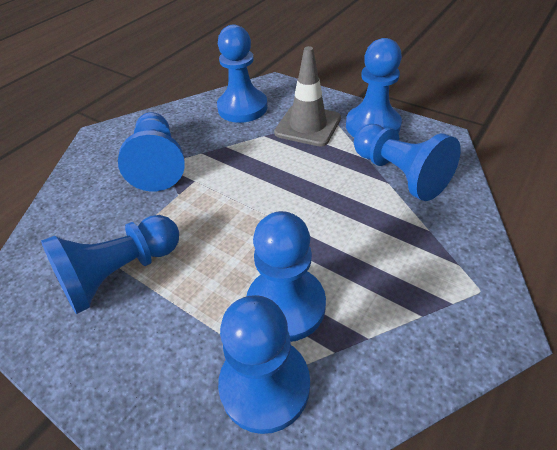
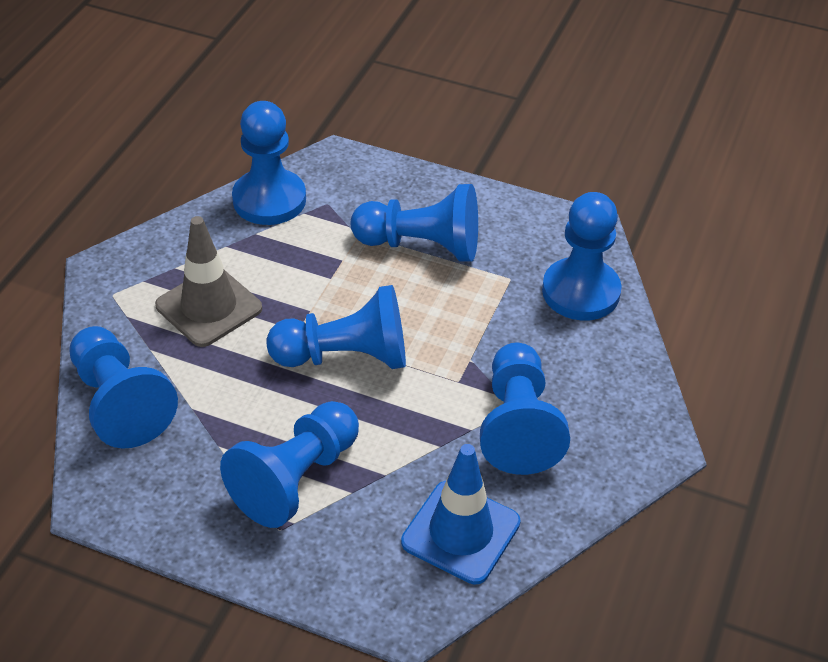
blue traffic cone: none = 0 -> [401,444,521,584] = 1

